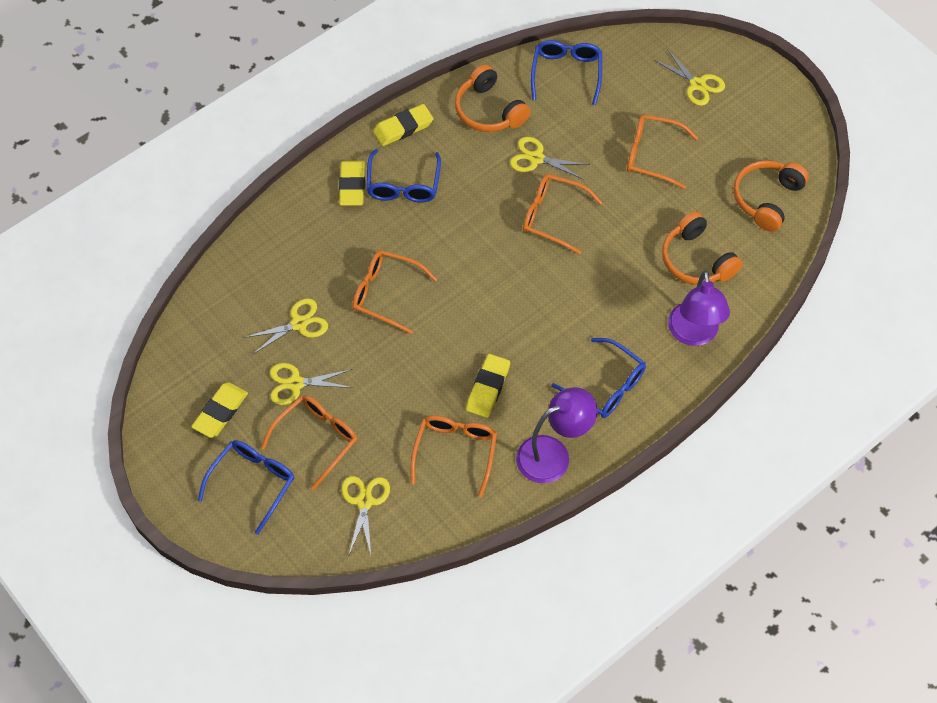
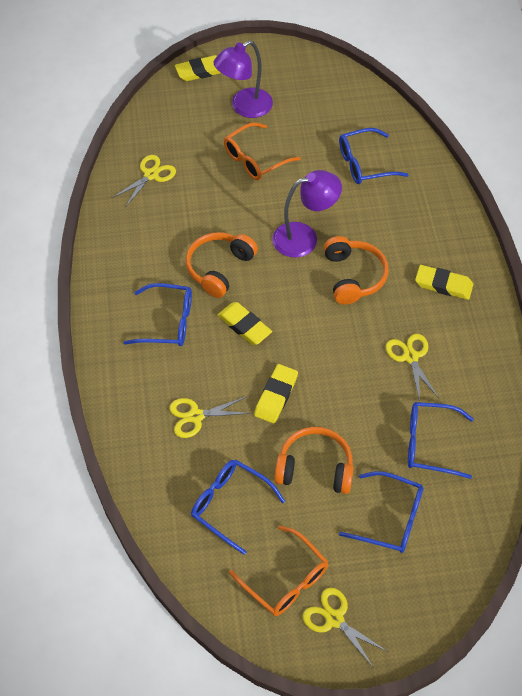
blue glasses: [198,440,294,535] [366,149,441,203] [531,40,602,105] [551,338,646,418] = 4 -> [124,283,192,346] [191,459,285,555] [339,128,409,184] [339,471,424,553] [408,402,474,479] = 5
orange glasses: [261,395,357,490] [352,250,437,334] [410,415,497,498] [523,174,602,254] [627,115,698,189] = 5 -> [224,122,301,180] [229,525,328,616] = 2
yellow scissors: [244,298,328,355] [270,363,353,405] [341,476,390,555] [510,137,590,179] [654,49,725,106] = 5 -> [112,155,176,206] [169,396,251,438] [303,588,388,667] [386,334,439,401] = 4

